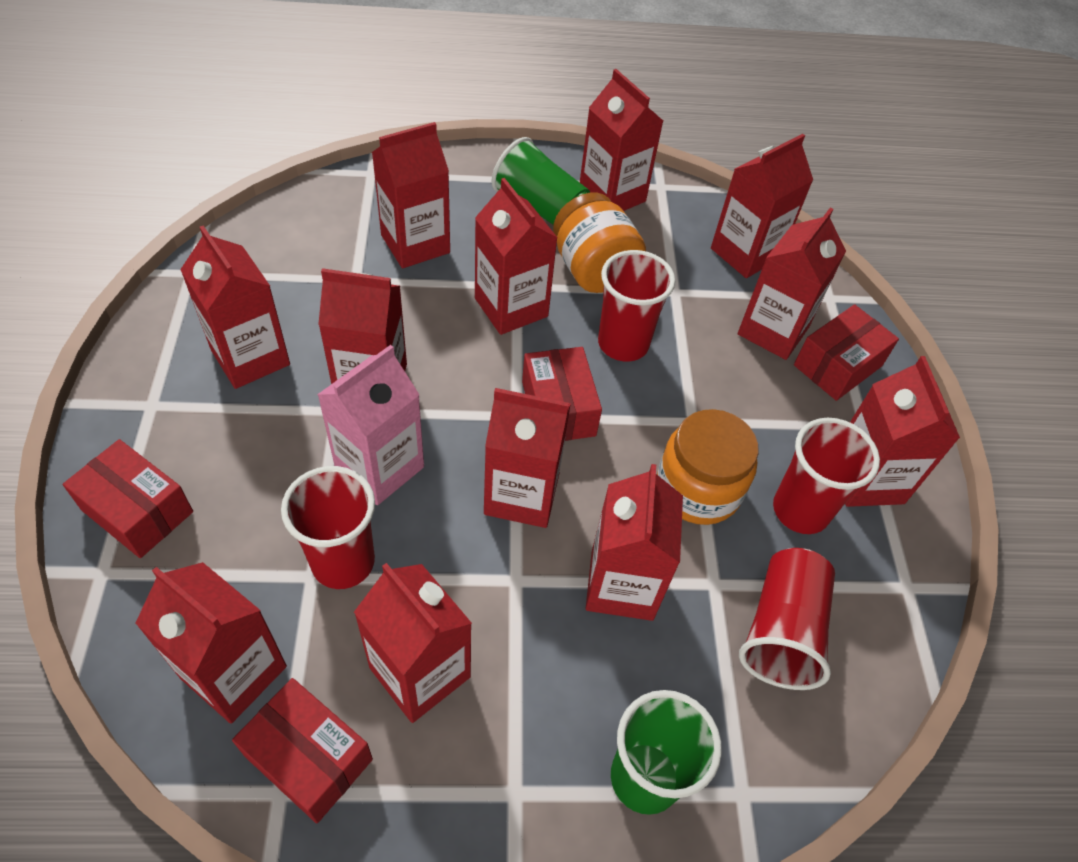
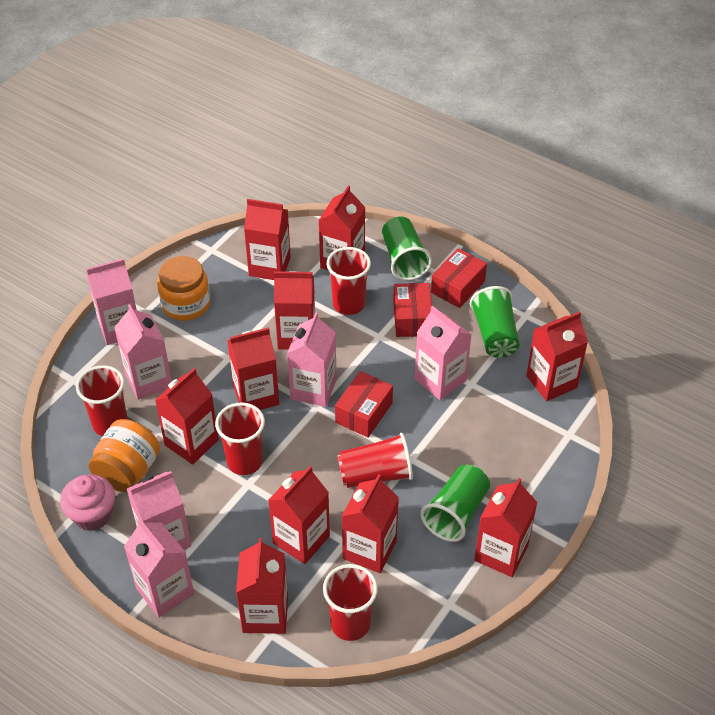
green cup: [492,137,590,225] [611,690,722,815] = 2 -> [382,217,432,280] [421,464,490,542] [470,286,520,358] = 3
pink carton: [317,345,424,505] = 1 -> [86,258,137,345] [114,304,172,400] [124,519,194,618] [127,471,191,550] [287,312,337,407] [414,306,472,400] = 6
pink cupcake: none = 0 -> [60,474,115,531] = 1
red box: [63,439,193,558] [232,678,373,824] [522,347,602,441] [794,304,899,401] = 4 -> [335,371,393,438] [393,283,432,337] [431,248,487,308] = 3
red carton: [135,562,287,724] [180,225,290,389] [318,268,407,384] [354,563,472,723] [372,122,450,268] [475,178,558,335] [484,388,571,528] [580,69,663,211] [585,464,683,621] [711,134,813,278] [738,208,846,360] [845,356,960,507] = 12 -> [155,368,219,464] [227,327,279,410] [236,538,288,634] [244,199,291,280] [268,466,330,564] [274,271,315,350] [318,186,366,270] [342,474,399,573] [474,478,537,577] [526,312,588,401] = 10
red cup: [281,466,375,589] [598,250,675,362] [739,548,835,690] [773,418,880,534] = 4 -> [76,365,128,436] [215,402,265,475] [323,564,378,641] [326,247,371,315] [337,433,413,488] = 5

